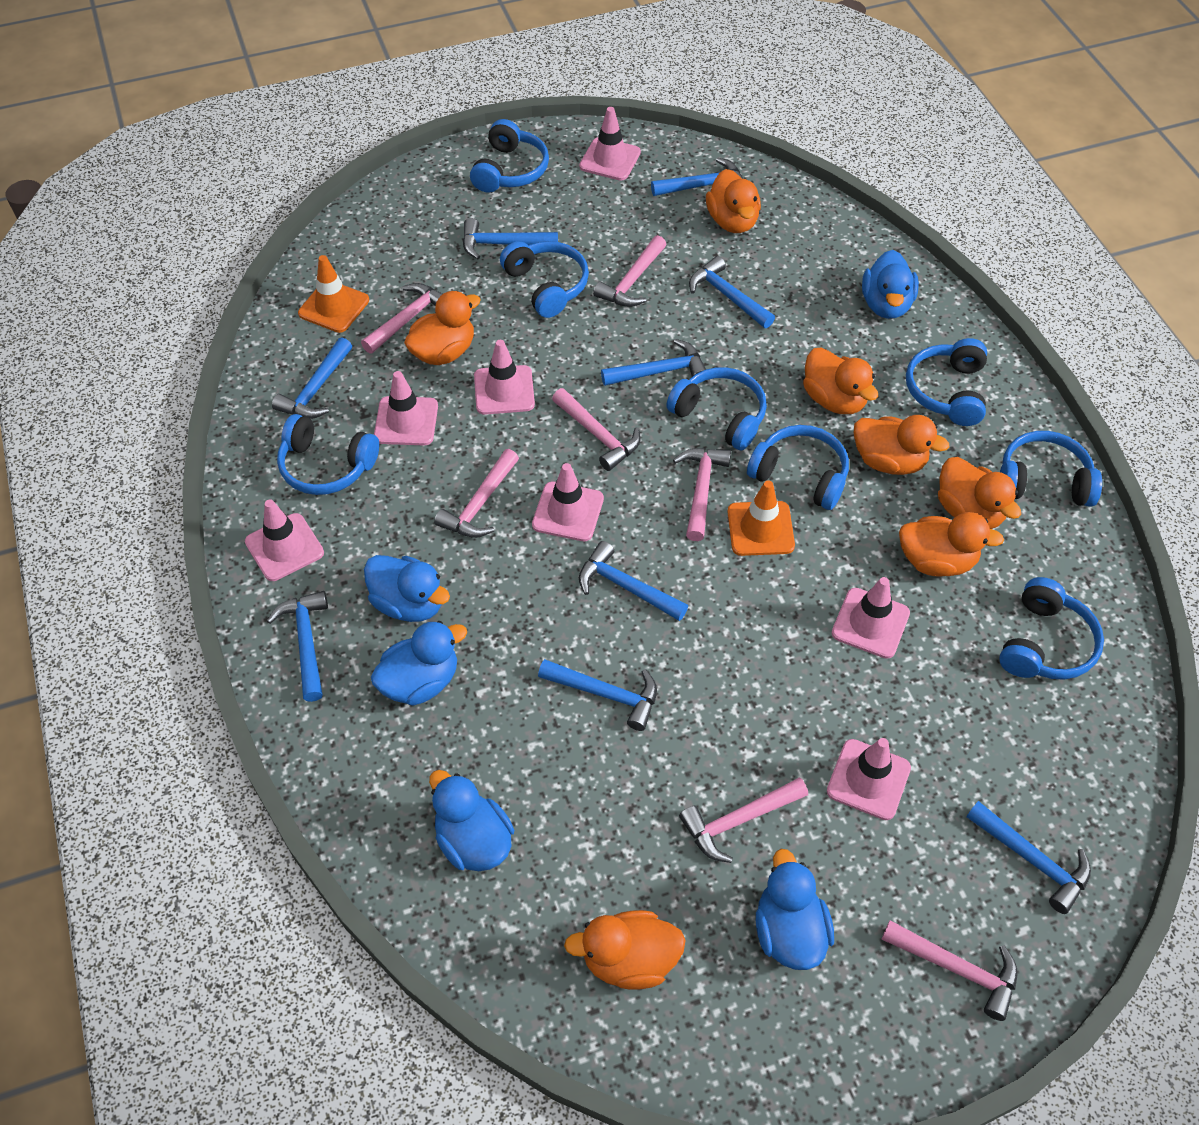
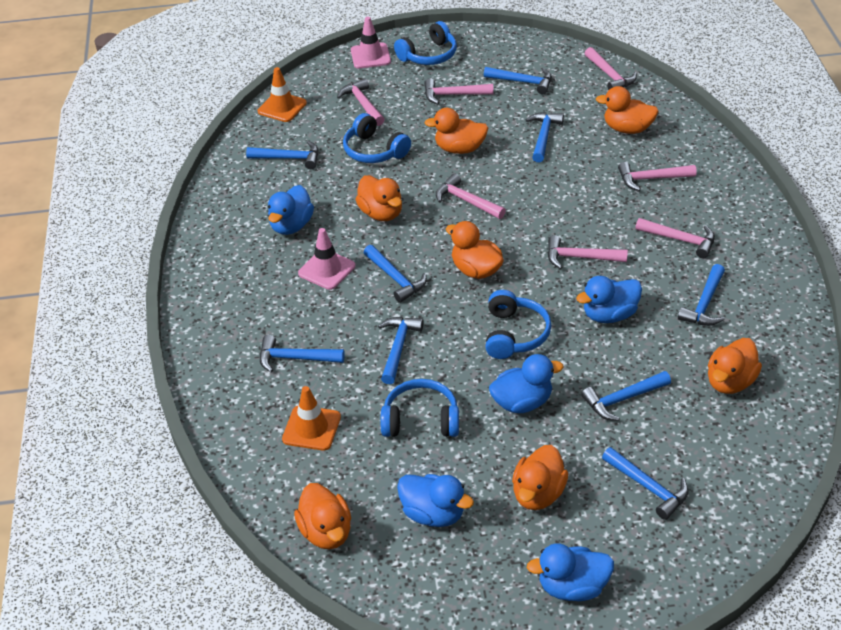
blue headphones: [277,414,379,495] [470,119,549,193] [500,241,589,318] [666,367,767,450] [747,425,849,510] [906,338,987,426] [999,577,1104,680] [1000,431,1102,507] = 8 -> [343,113,411,163] [381,379,459,437] [394,21,457,65] [485,290,551,359] = 4
pink traffic cone: [245,500,324,581] [374,371,438,445] [474,340,535,415] [532,463,604,541] [579,107,641,181] [827,738,911,820] [832,577,910,659] = 7 -> [298,228,355,290] [351,17,391,69] = 2

